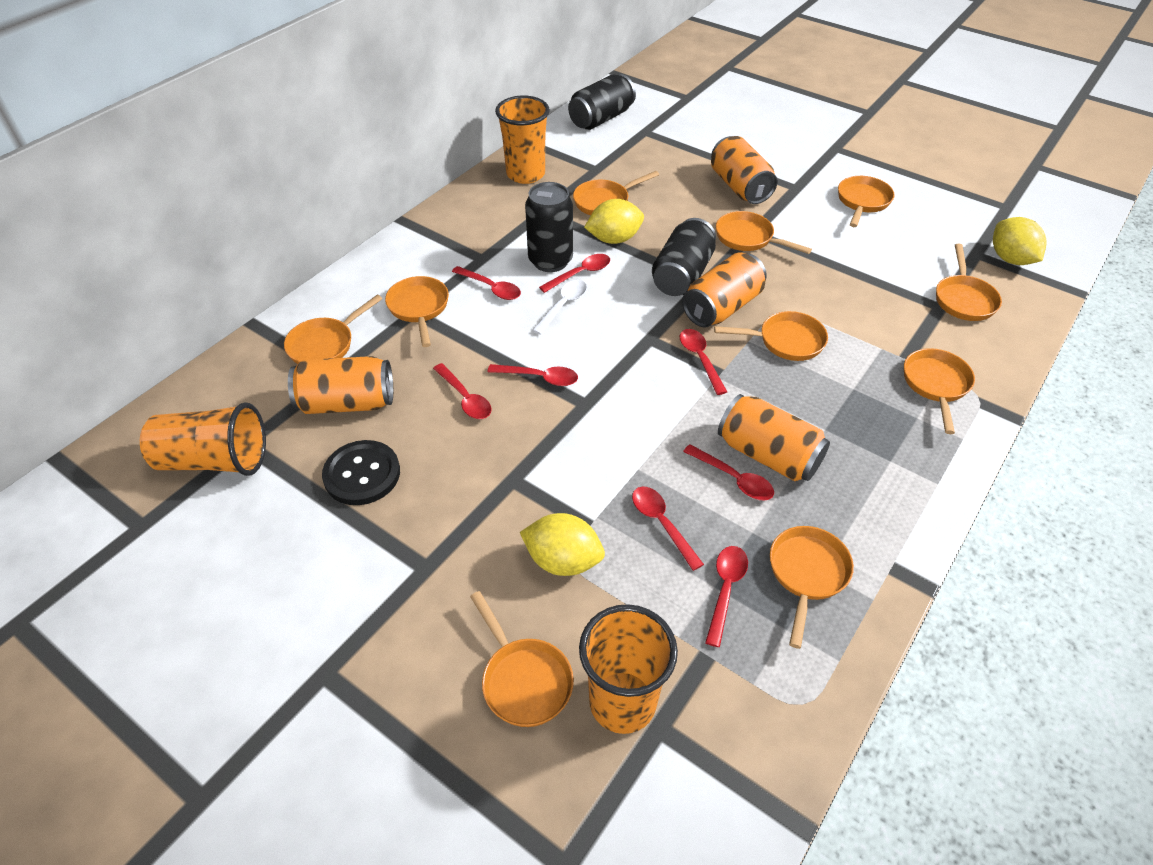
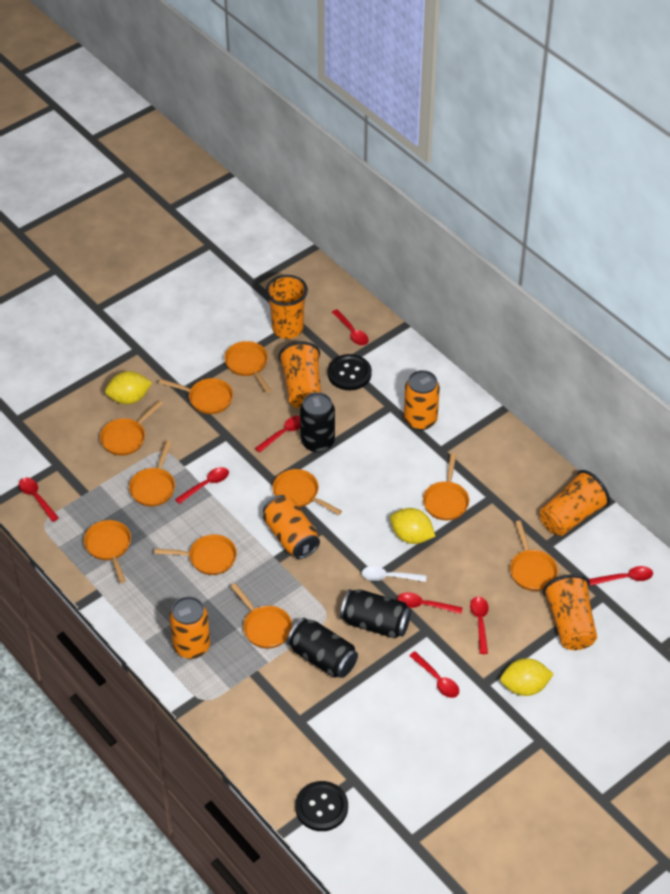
black button: [322,440,400,505] = 1 -> [295,781,348,831] [328,354,372,390] = 2
orange can: [288,356,393,414] [682,253,767,328] [711,136,777,204] [718,394,830,481] = 4 -> [170,596,210,659] [263,495,320,559] [404,370,440,430] = 3
orange cup: [140,402,266,476] [495,95,550,184] [579,604,678,734] = 3 -> [266,275,308,339] [278,341,321,409] [540,470,610,536] [543,574,597,650] = 4

